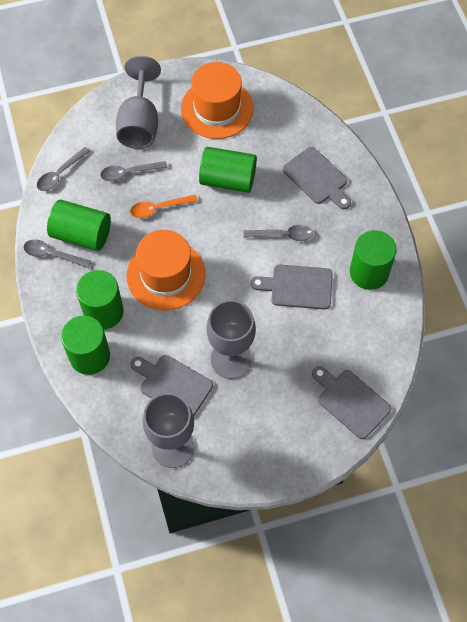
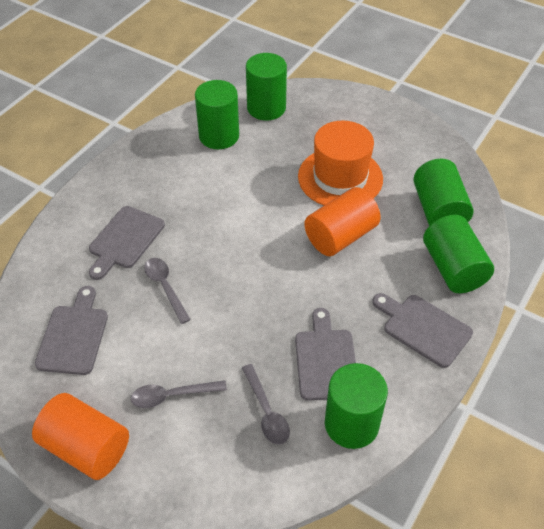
grey goblet: [116,56,161,149] [143,393,195,468] [206,300,256,379] = 3 -> none = 0
grey spoon: [24,239,91,268] [37,147,90,191] [100,161,167,181] [243,225,313,241] = 4 -> [131,380,227,408] [144,258,191,324] [242,364,290,445] = 3
orange cylinder: none = 0 -> [32,393,129,480] [304,187,381,256] = 2
orange hat: [127,230,205,311] [181,62,253,139] = 2 -> [298,121,383,205] = 1
orange spoon: [130,195,198,218] = 1 -> none = 0

